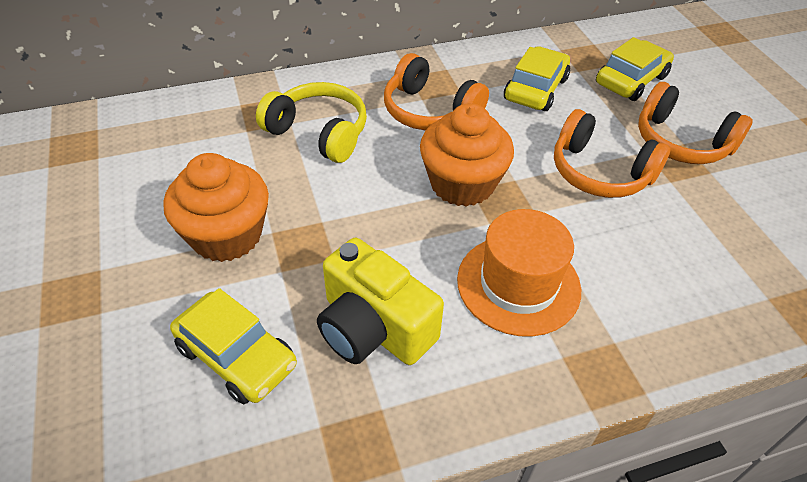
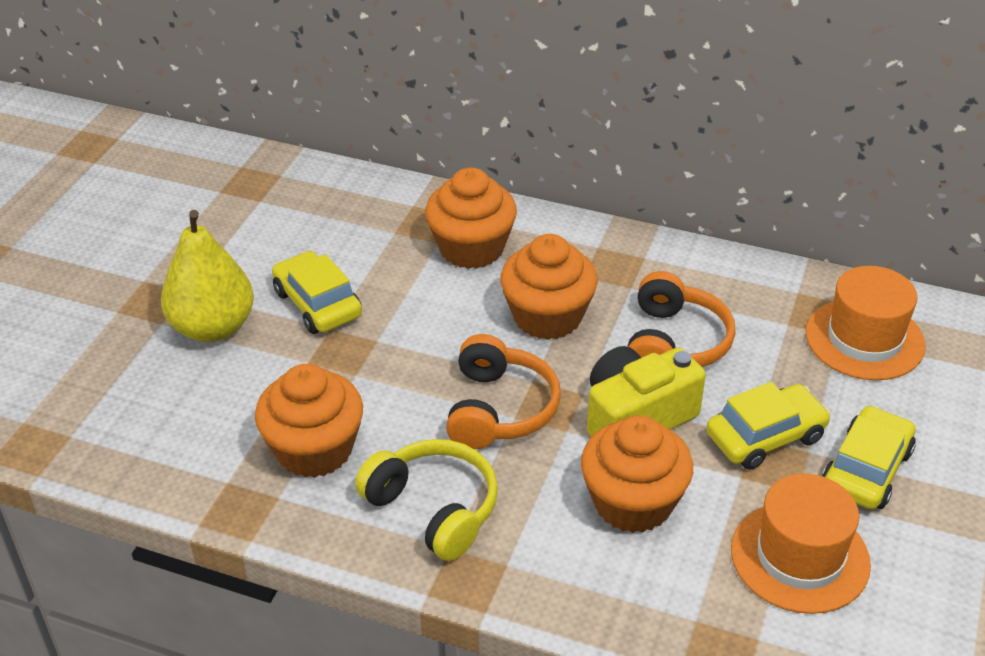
orange cupcake: [163,153,269,262] [420,103,514,207] = 2 -> [255,364,363,478] [425,167,517,269] [500,234,598,340] [581,415,693,533] = 4
orange hat: [457,209,581,337] = 1 -> [731,474,871,614] [805,266,926,380] = 2
orange headphones: [384,53,489,130] [554,109,670,198] [638,82,753,164] = 3 -> [446,334,561,449] [628,271,736,367] = 2
yellow pear: none = 0 -> [161,210,254,342] = 1

